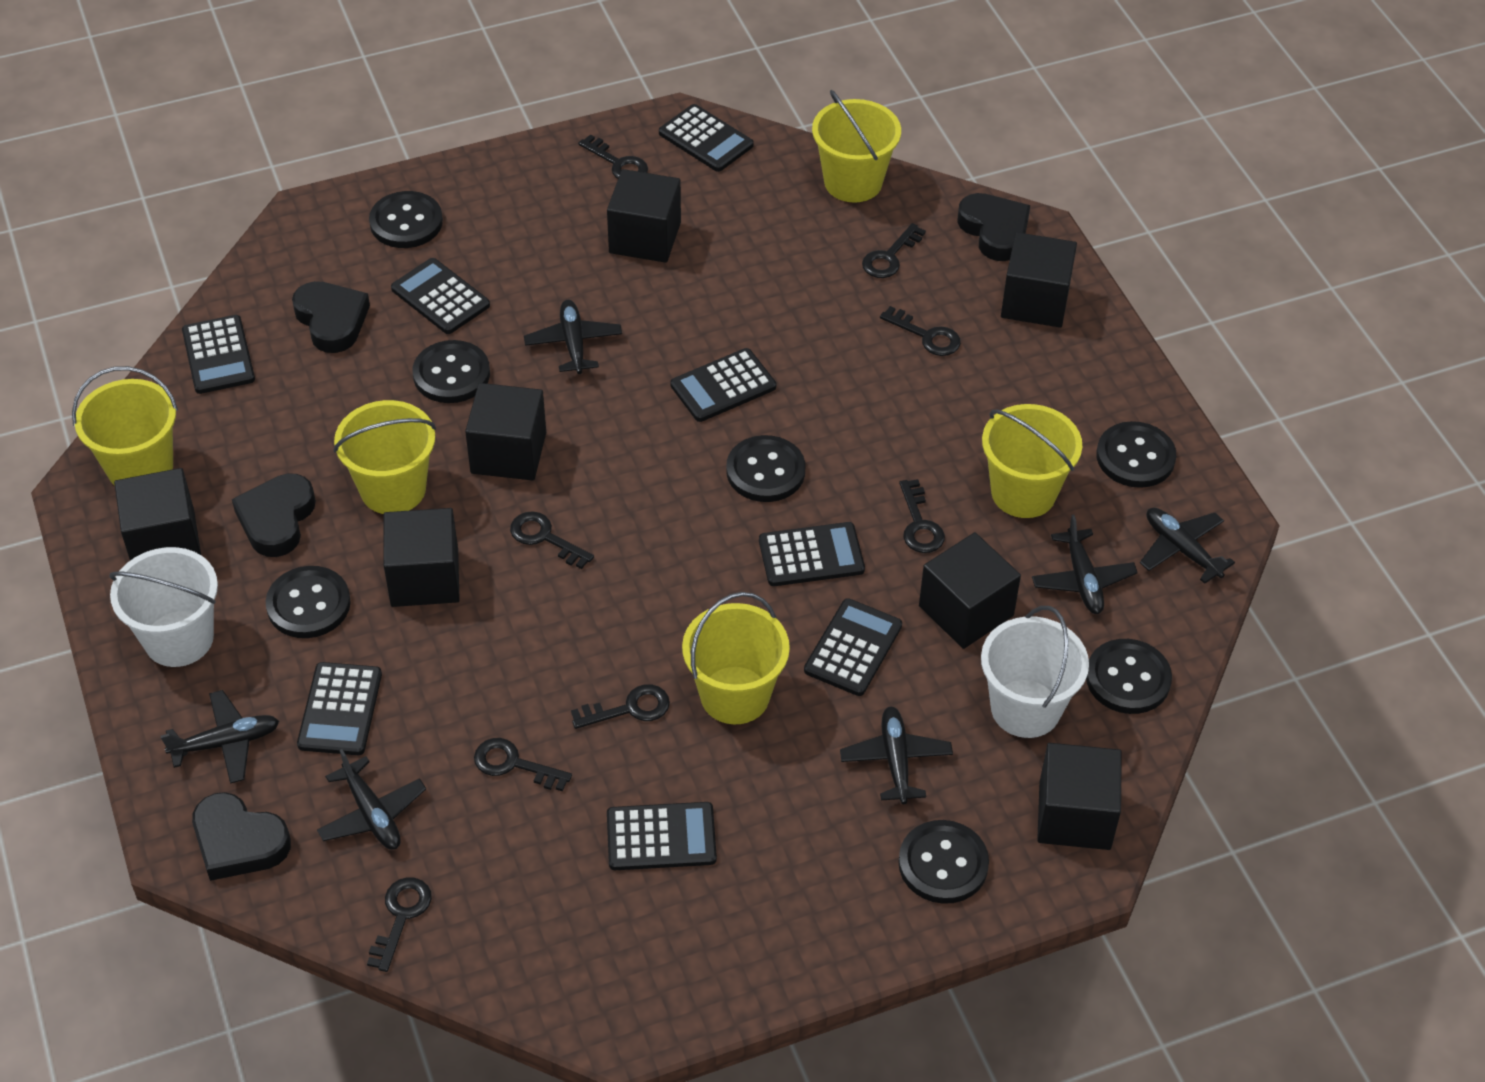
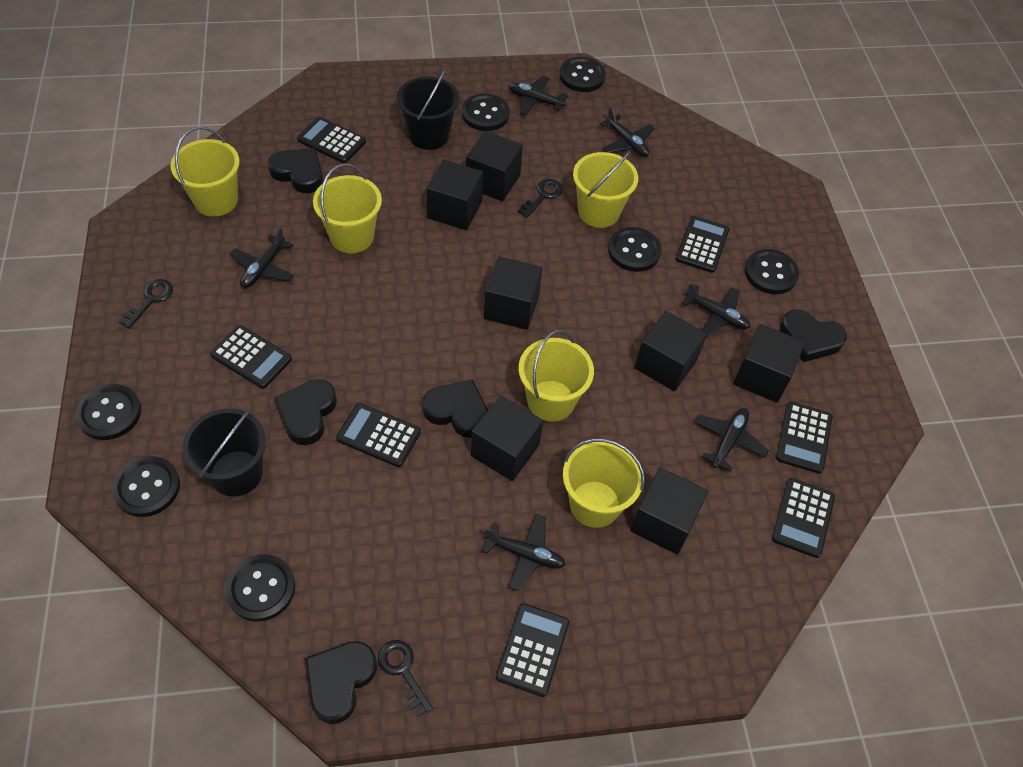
black bucket: none = 0 -> [182,408,266,497] [397,68,459,150] = 2
black calculator: [182,315,255,394] [297,662,382,755] [391,258,490,334] [607,802,717,870] [659,104,754,172] [671,348,776,422] [759,522,865,586] [804,598,902,696] = 8 -> [210,325,292,389] [297,117,366,163] [336,403,421,467] [496,603,569,697] [676,216,730,273] [772,478,835,558] [776,401,832,474] = 7
black heart: [192,792,291,881] [232,474,316,557] [292,281,370,353] [957,193,1030,261] = 4 -> [268,148,323,193] [274,379,337,445] [305,641,377,724] [423,379,488,438] [780,309,847,362] = 5
black key: [367,877,432,972] [474,738,572,791] [510,511,594,569] [571,684,670,729] [578,135,648,179] [862,223,926,278] [880,306,961,356] [899,479,945,553] = 8 -> [119,279,173,329] [378,640,433,717] [518,179,563,218] = 3
white bucket: [110,547,218,667] [981,606,1089,738] = 2 -> none = 0

